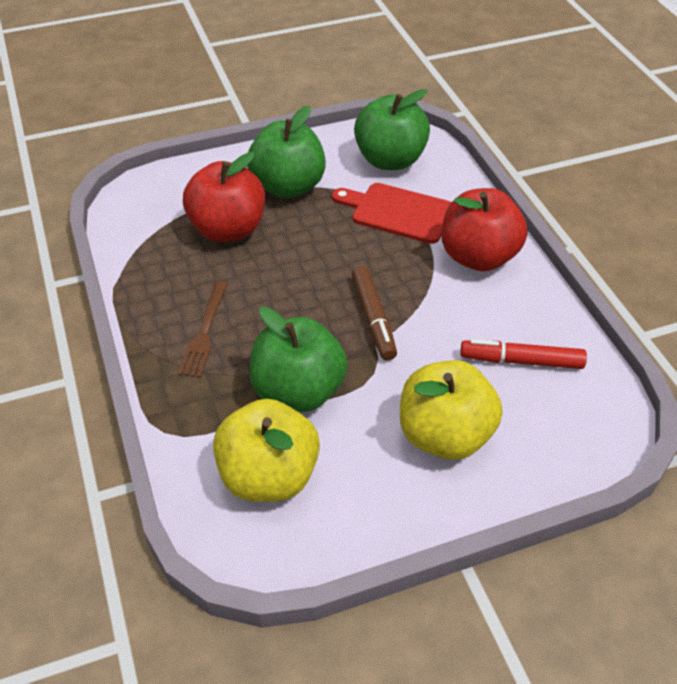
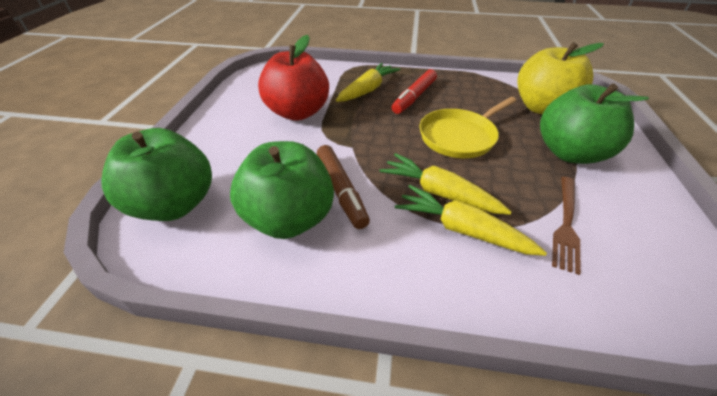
red apple: [183,152,265,242] [441,188,527,271] = 2 -> [258,35,329,121] = 1
red cutting board: [332,183,451,244] = 1 -> none = 0
yellow apple: [213,399,320,502] [400,360,503,460] = 2 -> [517,42,604,114] = 1
yellow carrot: none = 0 -> [336,63,401,102] [379,153,511,215] [395,185,547,256] = 3
yellow pan: none = 0 -> [420,97,517,158] = 1

